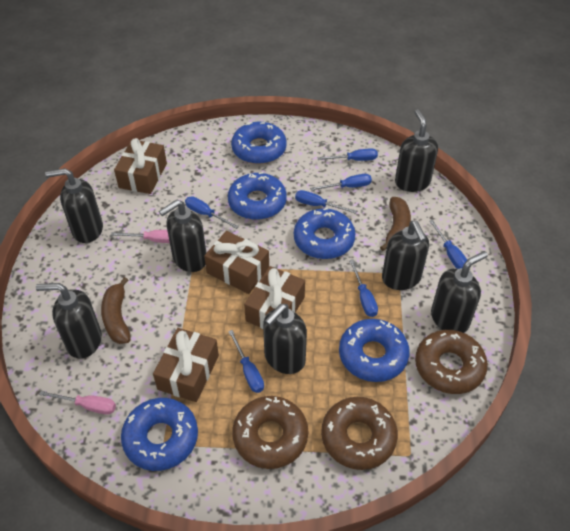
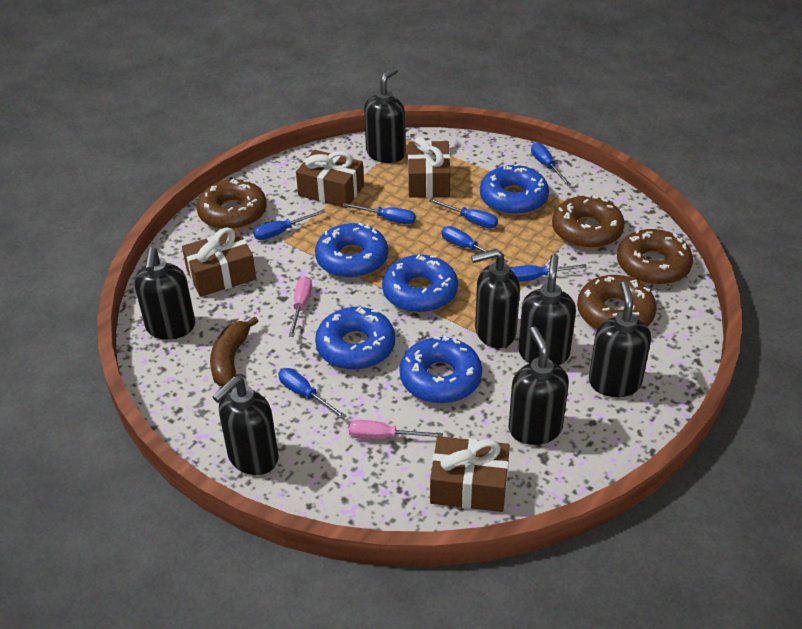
brown banana: [101,277,131,344] [380,197,411,251] = 2 -> [210,316,258,386] = 1
brown donut: [232,396,308,469] [321,397,398,470] [415,330,488,394] = 3 -> [197,179,267,230] [552,194,625,249] [577,275,657,329] [617,229,693,285] = 4

